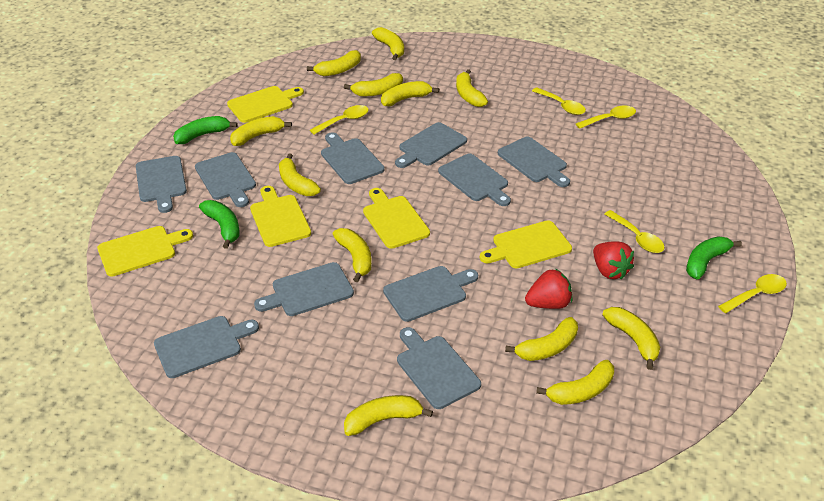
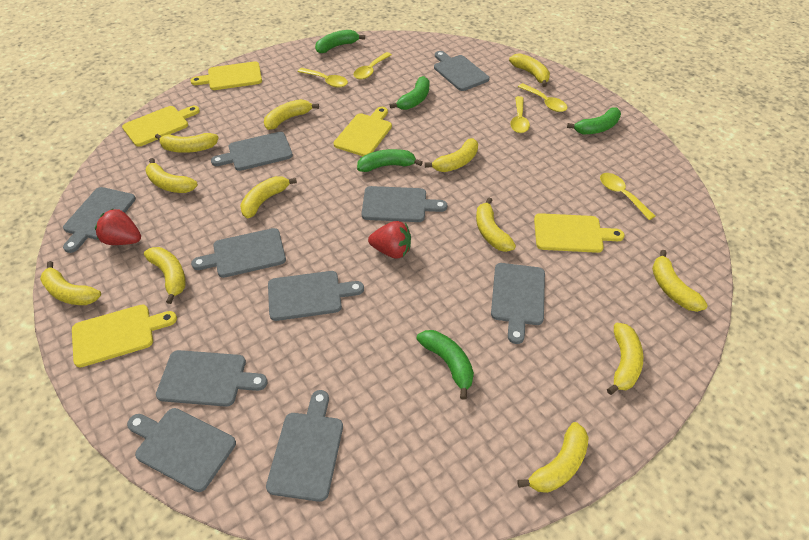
green banana: [173,116,238,144] [199,200,240,249] [686,236,742,279] = 3 -> [315,30,365,53] [357,149,423,172] [390,76,429,110] [417,330,474,400] [567,108,621,134] = 5

